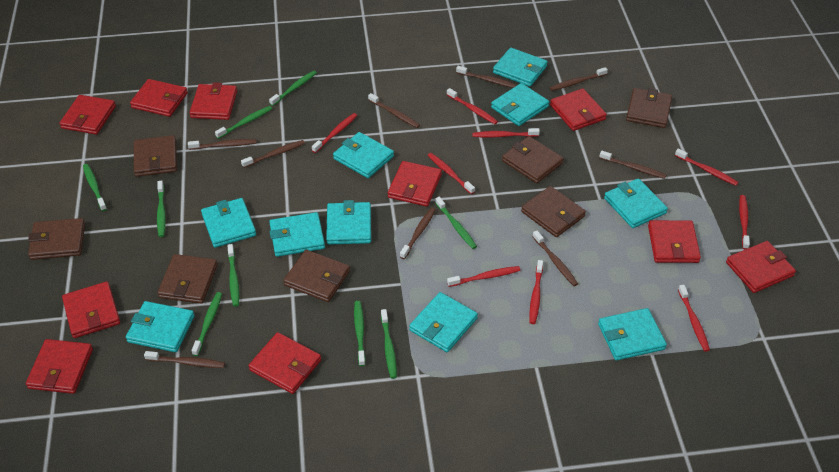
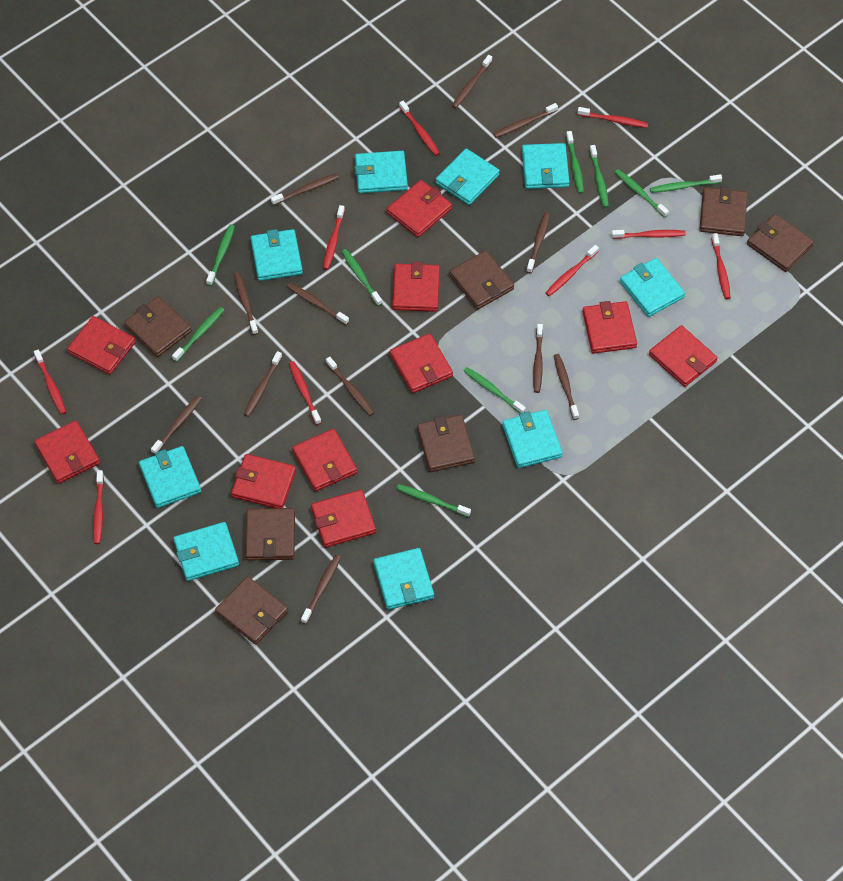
brown toothbrush: [144,351,225,368] [188,139,256,150] [241,140,305,168] [368,93,420,128] [400,207,436,259] [456,66,517,88] [533,231,578,286] [550,67,608,91] [599,151,666,179] = 9 -> [151,395,202,454] [234,272,258,335] [244,351,282,417] [271,174,339,205] [287,283,349,325] [301,555,341,624] [326,357,375,416] [452,55,492,108] [494,103,558,138] [526,213,550,273] [533,324,543,393] [554,354,579,420] = 12
turquoise wallet: [126,301,195,352] [201,198,256,248] [269,212,325,257] [326,200,371,245] [333,132,394,178] [409,292,478,352] [491,83,549,126] [493,48,548,87] [598,308,667,360] [604,178,668,228] = 10 -> [139,446,201,508] [174,522,239,581] [251,229,303,281] [355,151,408,193] [374,548,434,610] [436,148,500,205] [502,410,563,468] [522,143,569,189] [620,258,685,317] = 9

